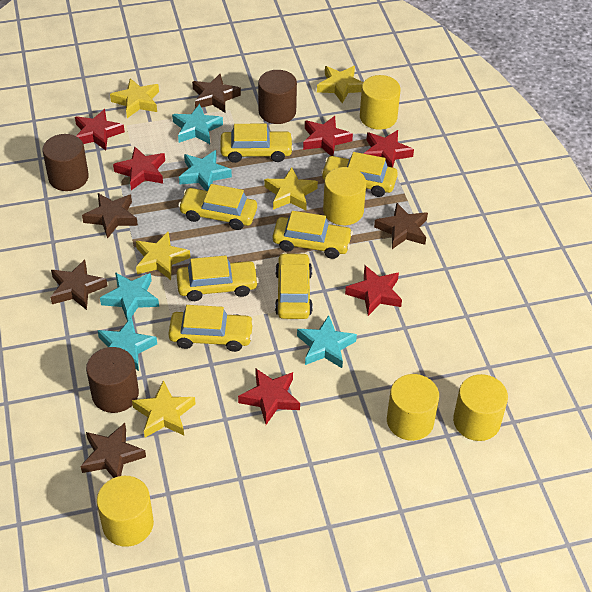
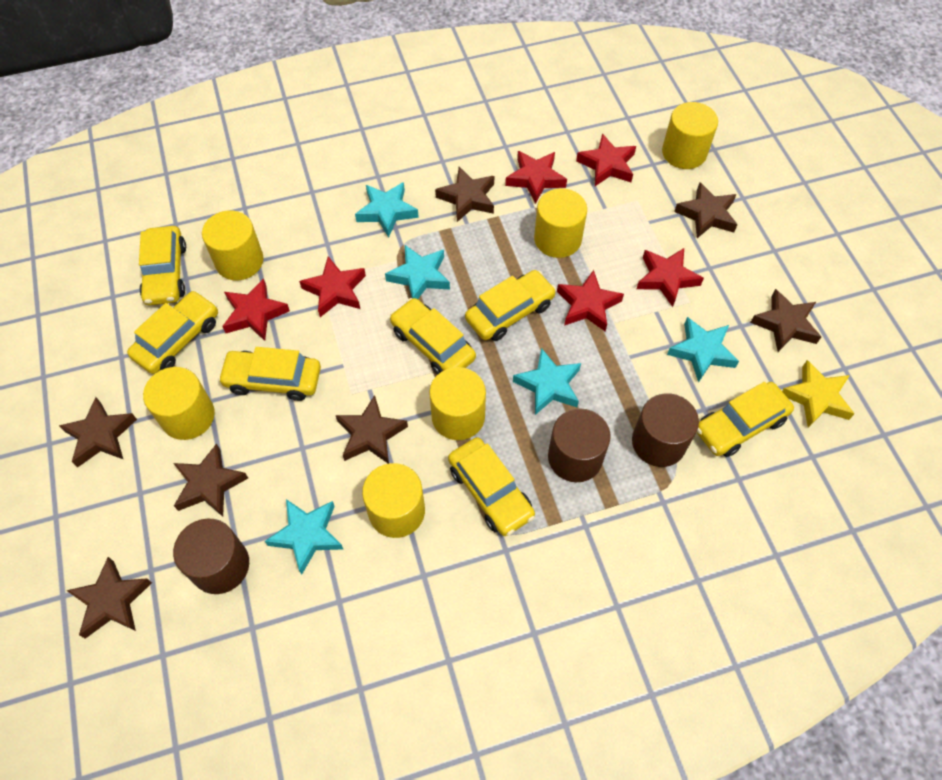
brown star: [51,259,107,310] [81,423,146,478] [82,193,138,239] [192,74,241,113] [374,203,428,249] = 5 -> [59,397,137,467] [66,557,152,639] [173,443,248,517] [336,395,408,464] [435,167,494,222] [674,182,738,238] [750,289,821,352] = 7
yellow cylinder: [97,476,154,547] [323,167,366,225] [360,75,400,130] [387,374,439,441] [453,374,508,441] = 5 -> [143,367,215,440] [202,210,264,280] [362,463,425,538] [429,367,486,440] [534,188,587,258] [662,102,718,169] = 6
yellow star: [110,78,159,118] [132,380,196,438] [136,231,190,280] [264,167,318,210] [317,66,363,104] = 5 -> [782,360,855,428] = 1

